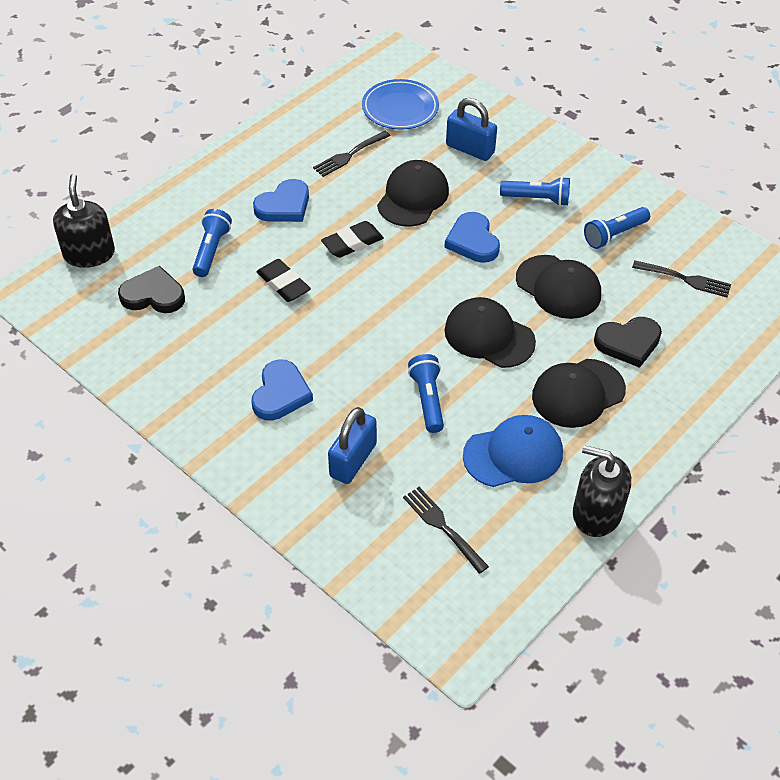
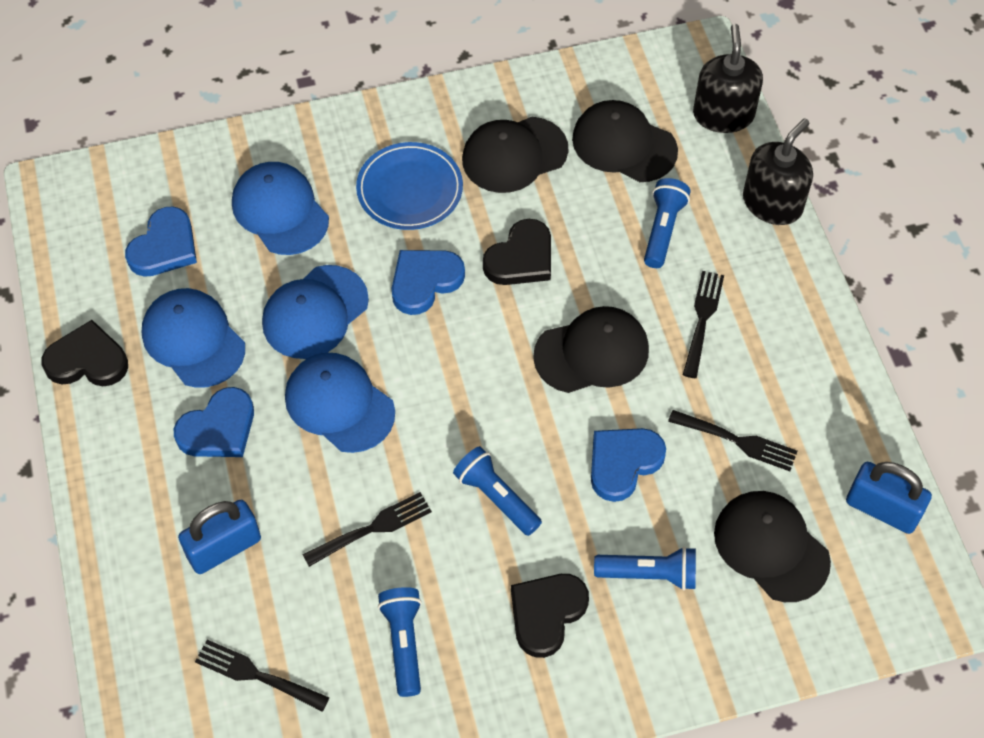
black eraser: [257,259,311,302] [321,221,384,258] = 2 -> none = 0
black fork: [313,131,390,177] [403,487,489,574] [632,260,731,297] = 3 -> [195,640,330,712] [302,492,432,567] [668,410,797,471] [683,271,724,378] = 4
black heart: [118,266,185,313] [594,317,662,368] = 2 -> [42,320,128,386] [483,219,551,285] [511,574,589,658] = 3
blue cap: [463,415,563,487] = 1 -> [142,288,245,388] [232,162,329,255] [262,265,369,359] [285,353,395,453] = 4
blue heart: [251,359,313,421] [253,179,309,222] [444,212,500,263] = 3 -> [125,207,197,277] [174,387,254,457] [392,250,465,315] [591,428,666,502] = 4

